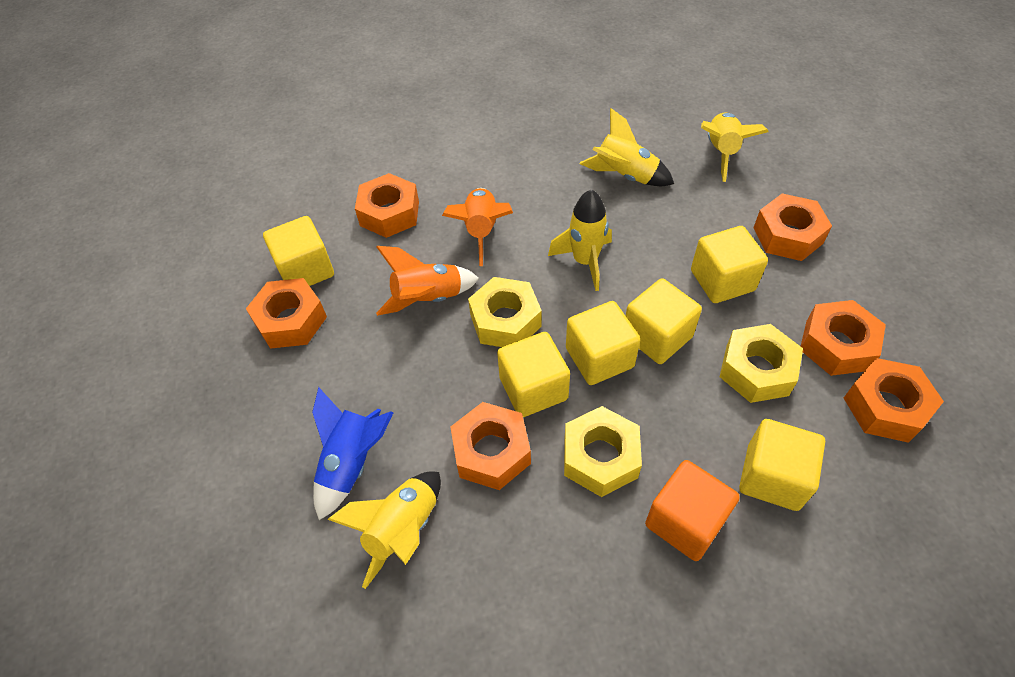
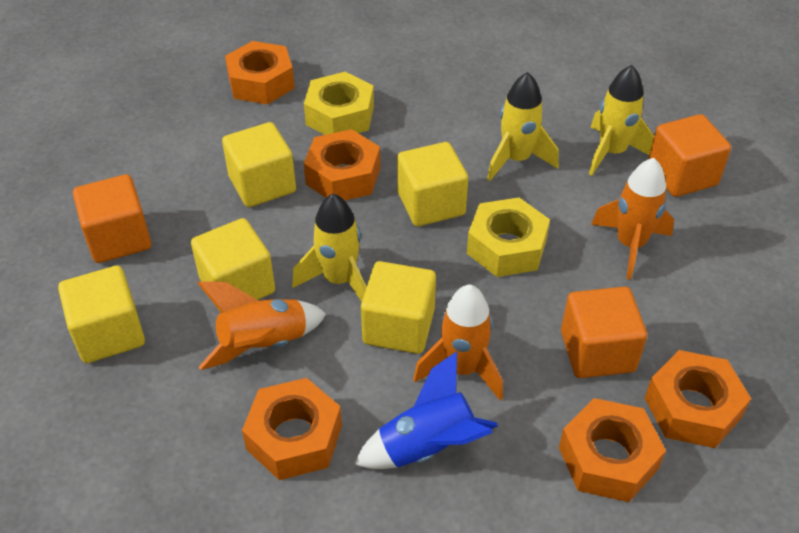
orange cube: [645,460,740,561] = 1 -> [73,174,152,263] [561,287,647,378] [648,114,731,197] = 3
orange nut: [246,278,327,349] [355,173,419,238] [450,402,531,490] [753,193,832,261] [801,300,886,376] [844,358,944,443] = 6 -> [225,41,295,105] [242,378,342,480] [304,129,380,200] [559,398,666,502] [645,350,751,448] = 5
orange rocket: [376,246,479,316] [442,188,513,266] = 2 -> [198,281,326,370] [413,285,503,400] [591,158,674,280] = 3
yellow cube: [263,216,334,286] [497,332,570,417] [566,301,640,385] [626,278,702,364] [691,226,768,303] [739,419,825,511] = 6 -> [58,266,145,363] [191,218,275,311] [222,122,296,207] [361,261,436,354] [397,142,468,226] = 5
yellow nut: [468,277,542,347] [564,406,642,497] [720,324,803,403] = 3 -> [304,72,374,135] [467,197,550,277] = 2
yellow rocket: [327,472,441,589] [548,189,612,291] [580,108,674,186] [701,113,769,182] = 4 -> [292,193,367,302] [487,72,559,181] [589,65,654,176] = 3

